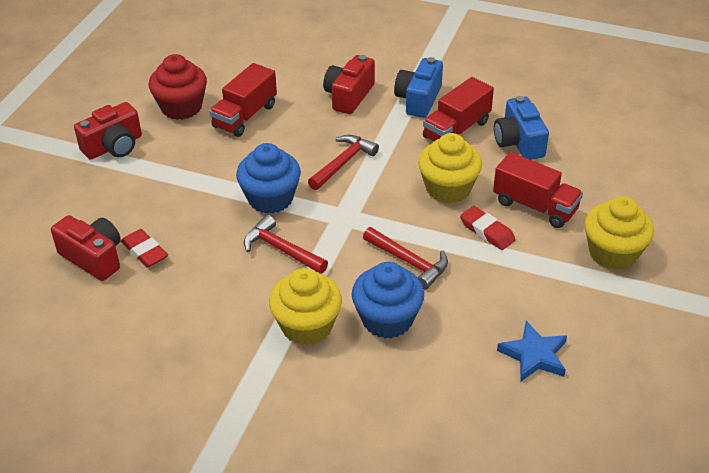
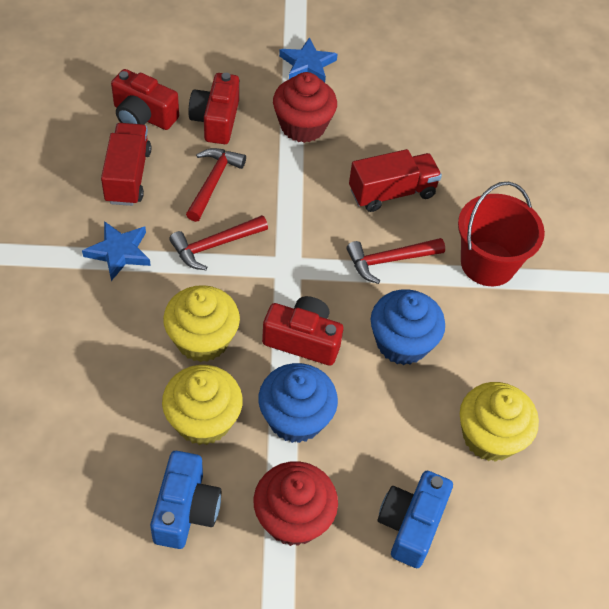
blue star: [497,321,567,381] = 1 -> [82,221,151,281] [279,37,338,83] = 2
red bucket: none = 0 -> [458,182,545,286] = 1
red cupcake: [149,54,207,120] = 1 -> [254,461,338,546] [273,72,337,143] = 2
red eraser: [121,229,168,268] [460,206,516,250] = 2 -> none = 0
red truck: [209,63,277,137] [423,77,494,142] [493,152,583,228] = 3 -> [101,123,151,206] [349,149,442,212] = 2

